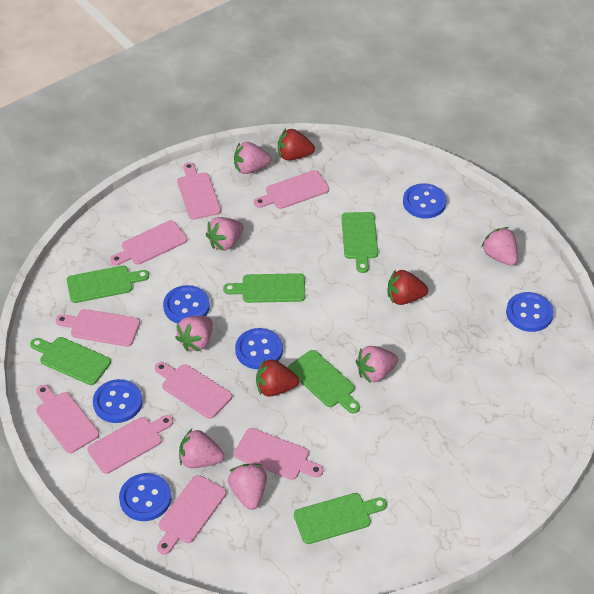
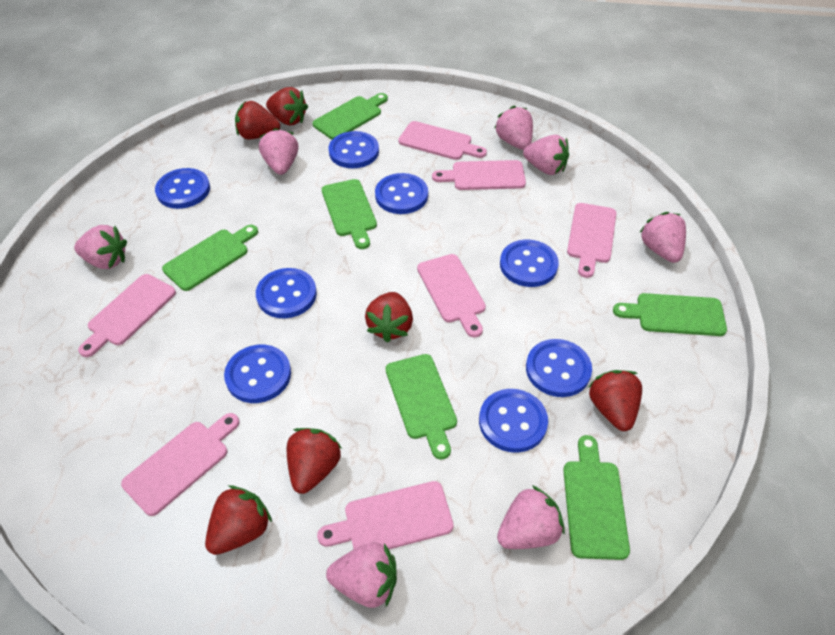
blue button: [93,379,143,423] [119,473,172,521] [163,285,210,324] [235,328,283,369] [403,183,447,218] [506,292,554,332] = 6 -> [155,168,210,209] [224,345,291,403] [256,268,317,318] [329,131,379,168] [375,173,428,214] [479,389,548,453] [500,239,559,287] [526,339,592,397] = 8
pink cutting board: [36,385,99,453] [55,309,140,347] [87,415,173,474] [110,220,188,265] [155,362,232,419] [157,475,226,555] [177,162,221,220] [234,428,323,480] [254,170,329,209] = 9 -> [78,274,176,357] [121,413,240,516] [317,481,454,549] [398,121,487,160] [417,254,486,338] [432,160,526,190] [567,203,616,278] = 7
red strawberry: [256,359,299,397] [278,129,315,161] [387,269,428,305] = 3 -> [205,485,272,555] [235,101,280,139] [266,87,308,125] [287,428,342,494] [365,292,413,343] [589,370,642,431] = 6

